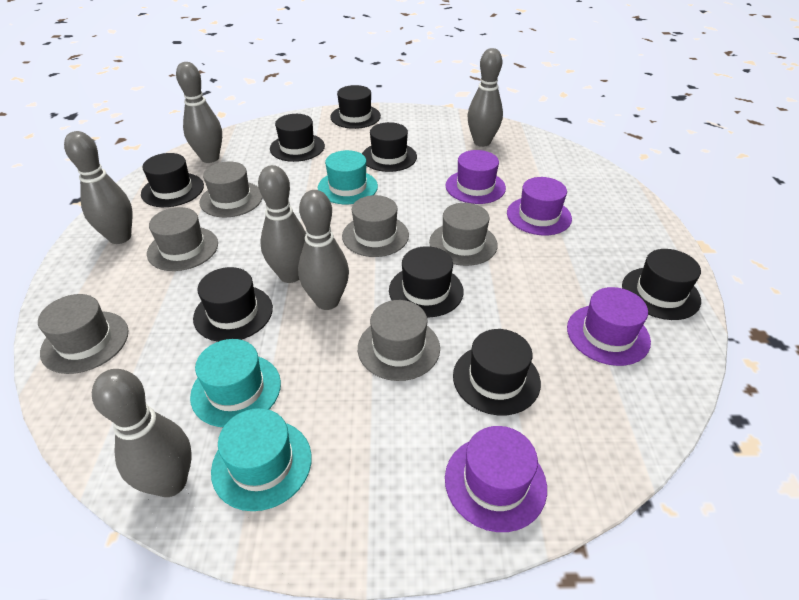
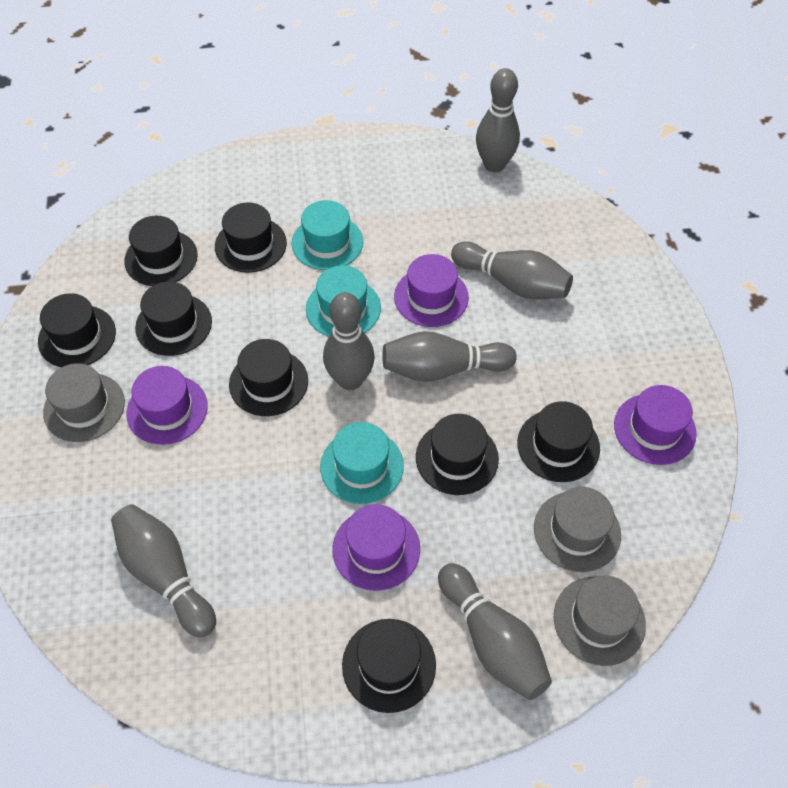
grey hat: [38,294,129,374] [147,207,218,271] [199,161,263,217] [342,195,409,257] [358,300,440,381] [429,203,498,266] = 6 -> [43,363,125,442] [534,487,621,572] [554,575,646,666] = 3

